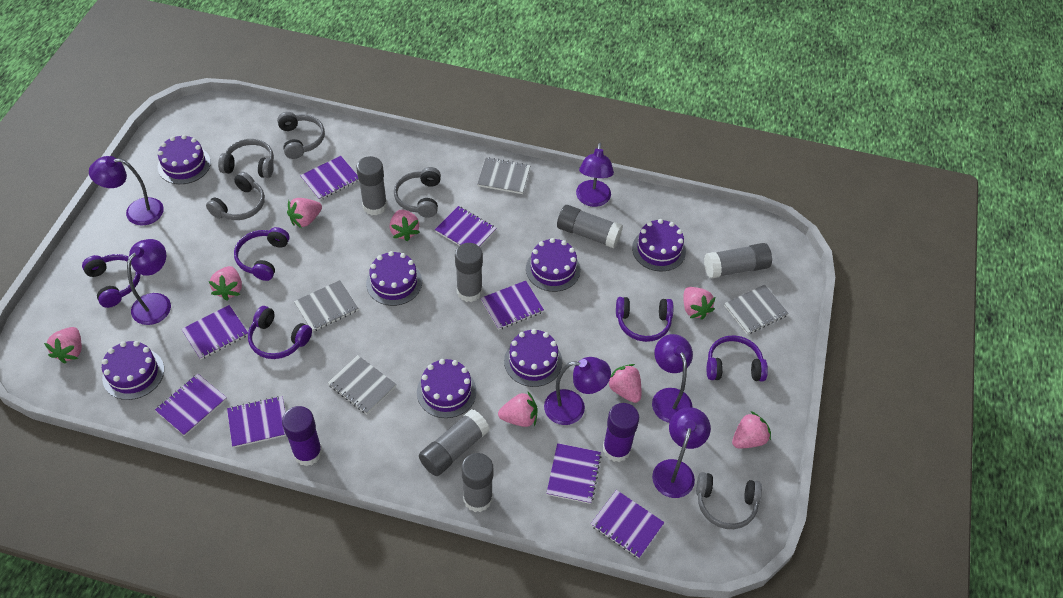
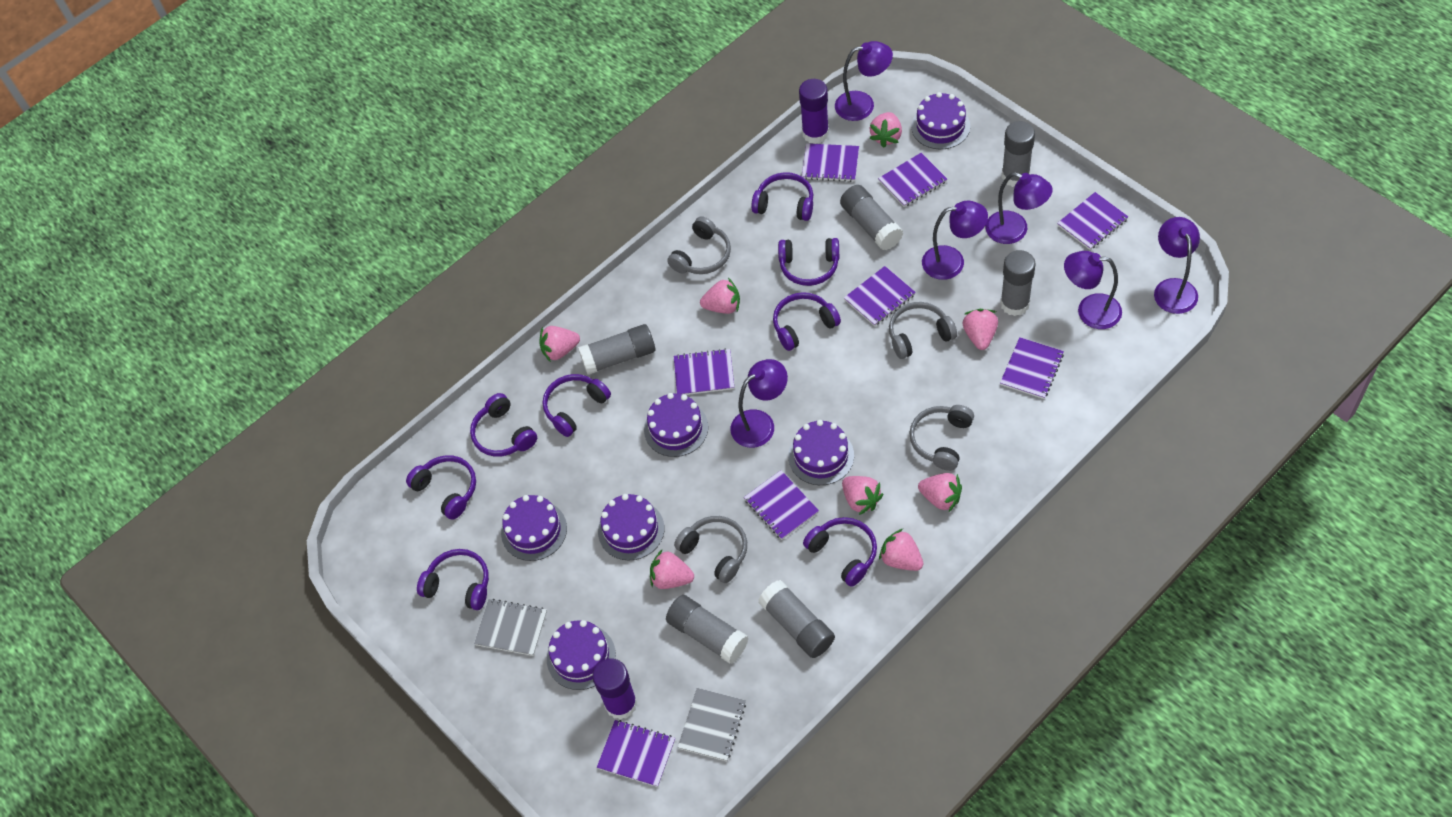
grey headphones: [206,172,265,220] [218,139,274,178] [277,112,325,159] [394,167,441,218] [696,472,762,529] = 5 -> [667,216,731,274] [674,516,747,583] [889,302,957,359] [909,405,974,471] = 4
grey notebook: [294,280,359,332] [328,355,397,414] [477,157,531,194] [724,285,789,334] = 4 -> [474,599,547,656] [678,688,746,762] = 2
purple cake: [102,341,164,400] [158,135,211,184] [366,251,422,306] [417,359,477,418] [504,329,562,387] [526,238,580,292] [632,219,686,271] = 7 -> [501,495,567,561] [547,620,616,690] [598,494,665,561] [644,393,708,457] [788,420,854,485] [911,92,970,149] = 6
purple headphones: [82,254,140,308] [234,227,290,281] [248,306,312,359] [616,297,674,342] [707,335,768,381] = 5 -> [406,455,476,520] [417,549,489,610] [470,393,537,457] [543,374,611,437] [751,172,813,221] [773,292,841,351] [778,238,839,286] [803,517,877,587] = 8

